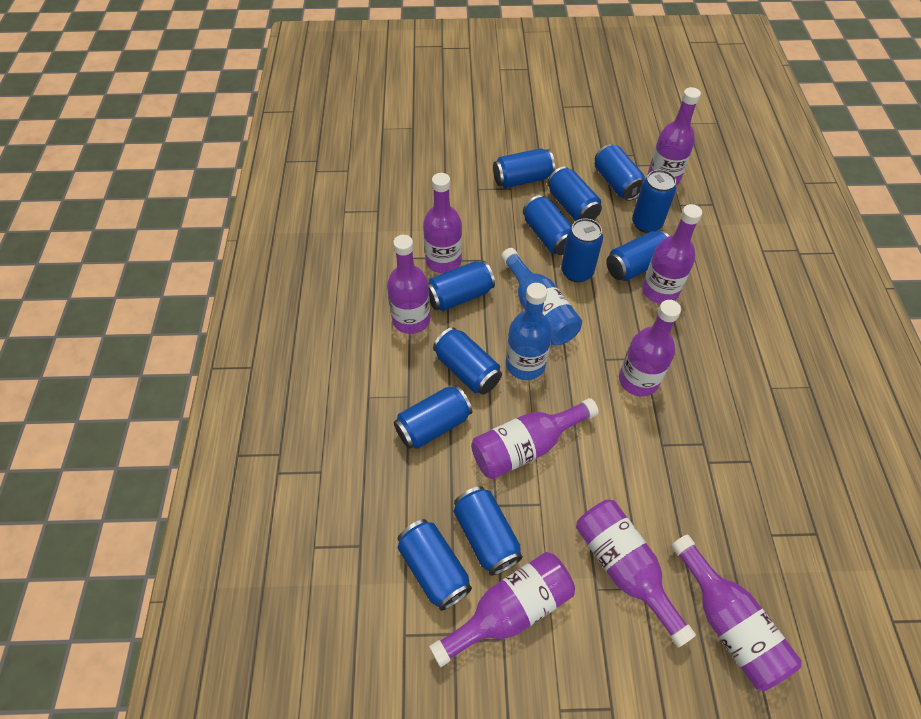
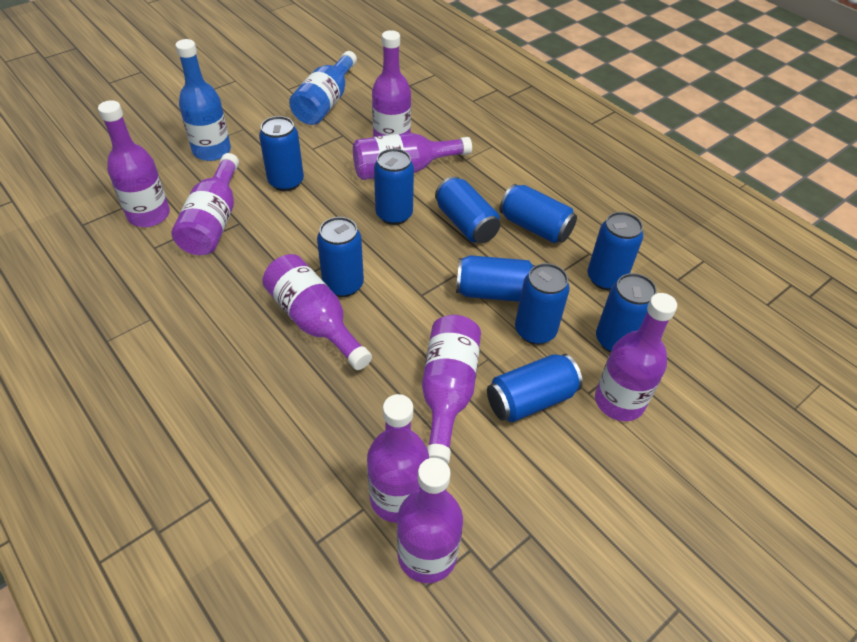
blue can: [394,385,472,449] [398,519,472,611] [428,261,495,311] [433,327,502,395] [454,486,523,576] [493,148,555,188] [523,195,572,255] [547,167,602,221] [561,218,603,282] [595,144,645,201] [606,230,669,281] [632,170,676,233] = 12 -> [259,116,304,191] [317,217,364,297] [374,148,414,225] [435,176,500,243] [456,255,536,302] [487,354,583,422] [500,184,577,243] [515,263,570,344] [588,212,643,290] [596,273,657,353] = 10

